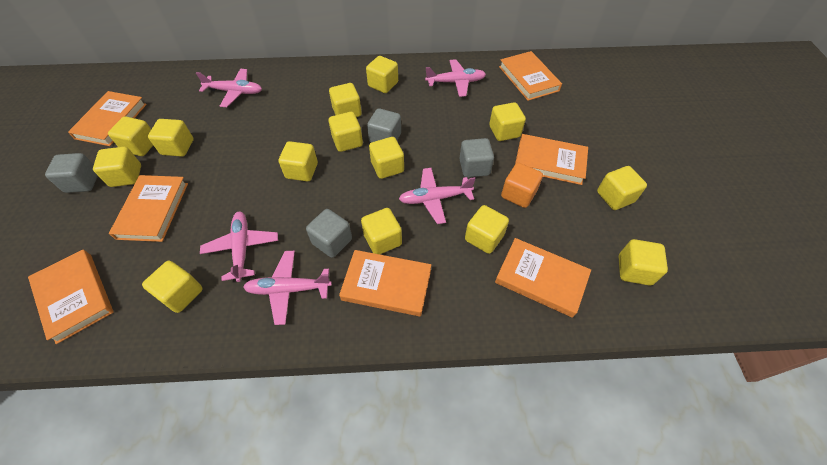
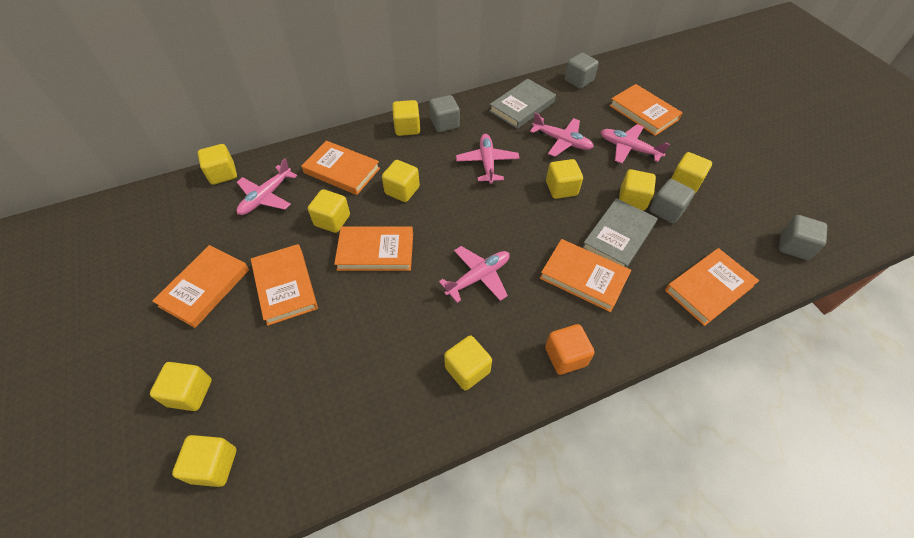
grey book: none = 0 -> [489,79,556,129] [582,198,658,268] = 2
yellow cube: [93,147,141,187] [108,116,153,156] [142,261,203,313] [148,119,193,157] [279,141,318,181] [329,83,362,117] [329,112,363,152] [361,208,402,254] [366,56,398,93] [369,137,404,179] [465,205,509,254] [489,102,526,141] [597,166,647,210] [619,239,668,285] = 14 -> [150,362,212,411] [172,435,236,487] [198,144,237,185] [308,189,350,233] [382,160,420,202] [392,100,420,136] [444,335,492,390] [546,159,583,199] [619,169,656,211] [671,152,712,193] = 10

